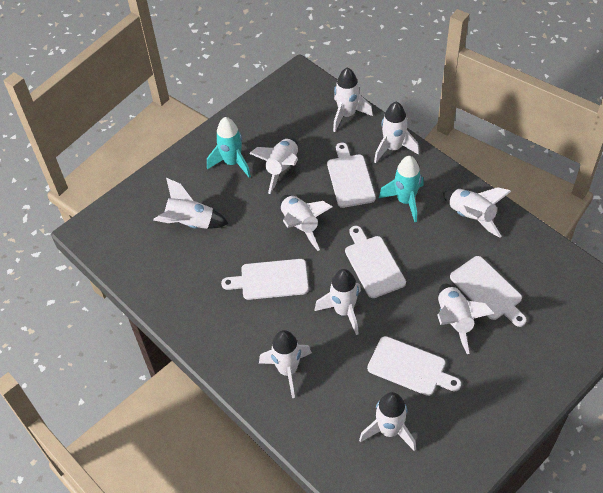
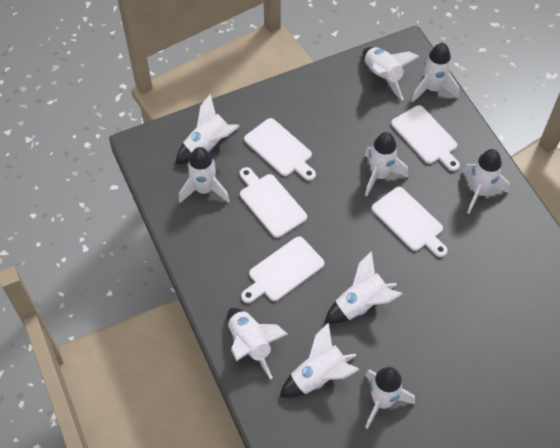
turquoise rocket: [207,117,251,178] [379,156,423,222] = 2 -> none = 0

